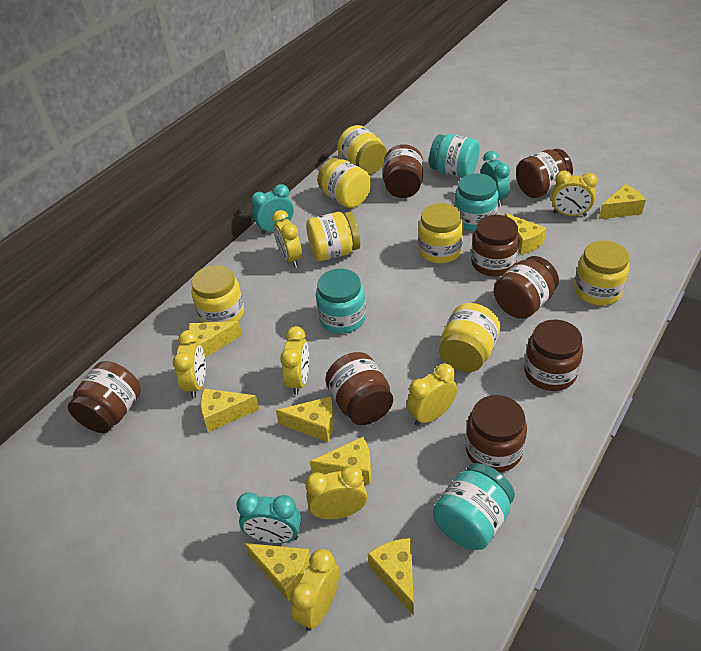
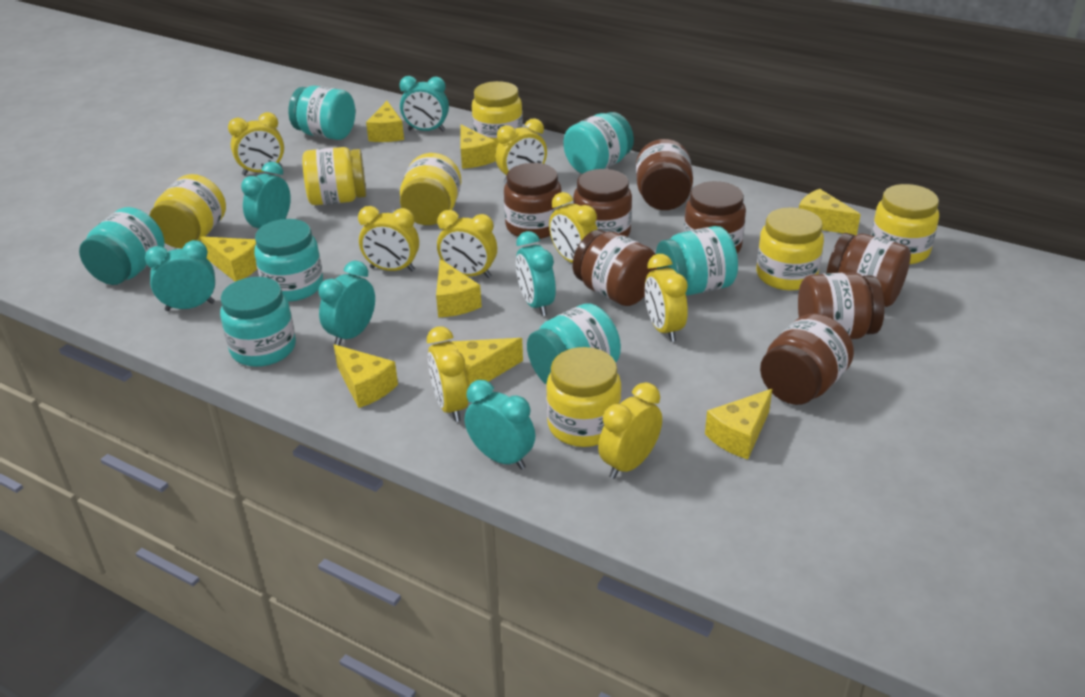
turquoise clock: [236,492,301,543] [251,184,294,234] [481,151,510,206] = 3 -> [145,240,215,311] [241,162,291,229] [318,261,375,346] [399,76,449,132] [465,380,535,470] [516,231,556,316] = 6
turquoise jar: [316,268,366,334] [429,134,480,178] [433,463,515,550] [454,173,499,231] = 4 -> [79,207,165,285] [220,277,296,367] [254,219,323,302] [288,86,355,140] [527,303,621,384] [564,112,634,174] [656,226,738,295] = 7
yellow clock: [173,330,206,398] [272,210,302,268] [280,326,309,395] [290,549,339,631] [305,466,367,519] [407,364,457,426] [551,171,598,216] = 7 -> [228,112,284,175] [358,206,419,271] [427,326,468,422] [437,210,497,278] [495,118,547,184] [549,192,598,263] [598,382,662,479] [645,254,688,342] = 8

